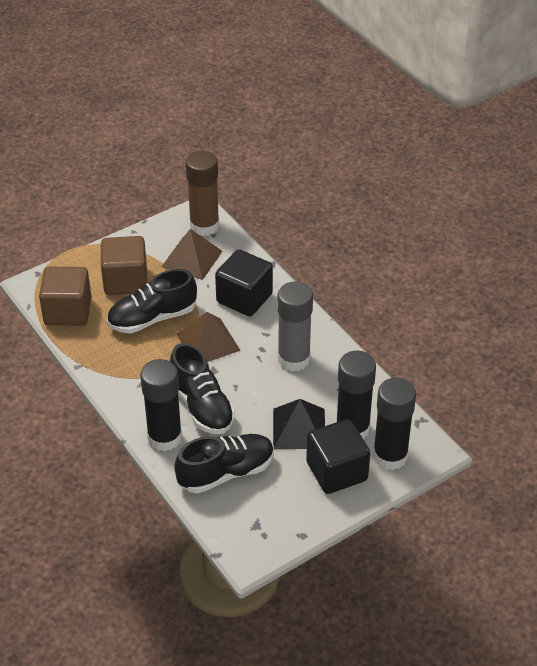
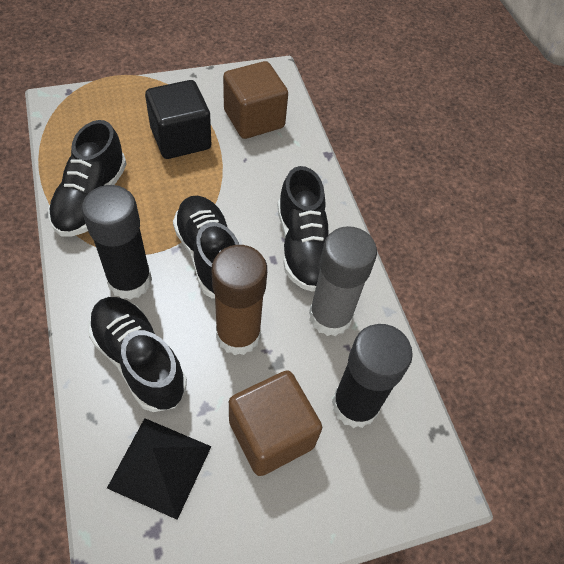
black cube: [215,249,273,316] [306,419,370,494] = 2 -> [145,80,211,159] = 1
black glue stick: [140,359,182,452] [336,351,376,440] [373,378,416,470] = 3 -> [82,185,152,300] [332,324,413,428] = 2
black shoe: [107,269,197,333] [170,343,235,434] [174,434,274,493] = 3 -> [48,120,127,236] [88,297,187,412] [173,196,239,299] [277,166,328,292] = 4
brown pyramid: [161,229,222,280] [176,312,241,362] = 2 -> none = 0

